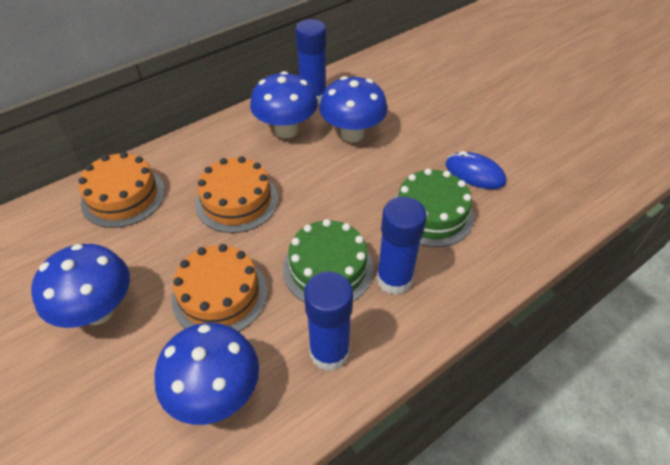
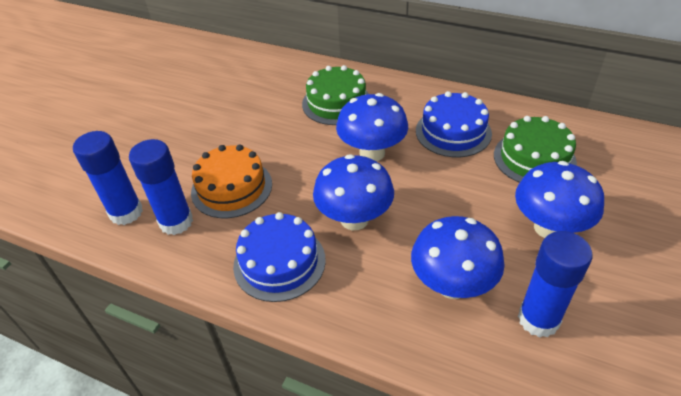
blue cake: none = 0 -> [233,212,326,302] [416,91,492,157] = 2
blue mouse: [446,151,506,189] = 1 -> none = 0
orange cake: [78,152,165,228] [172,244,267,332] [195,156,278,233] = 3 -> [191,145,272,218] = 1

